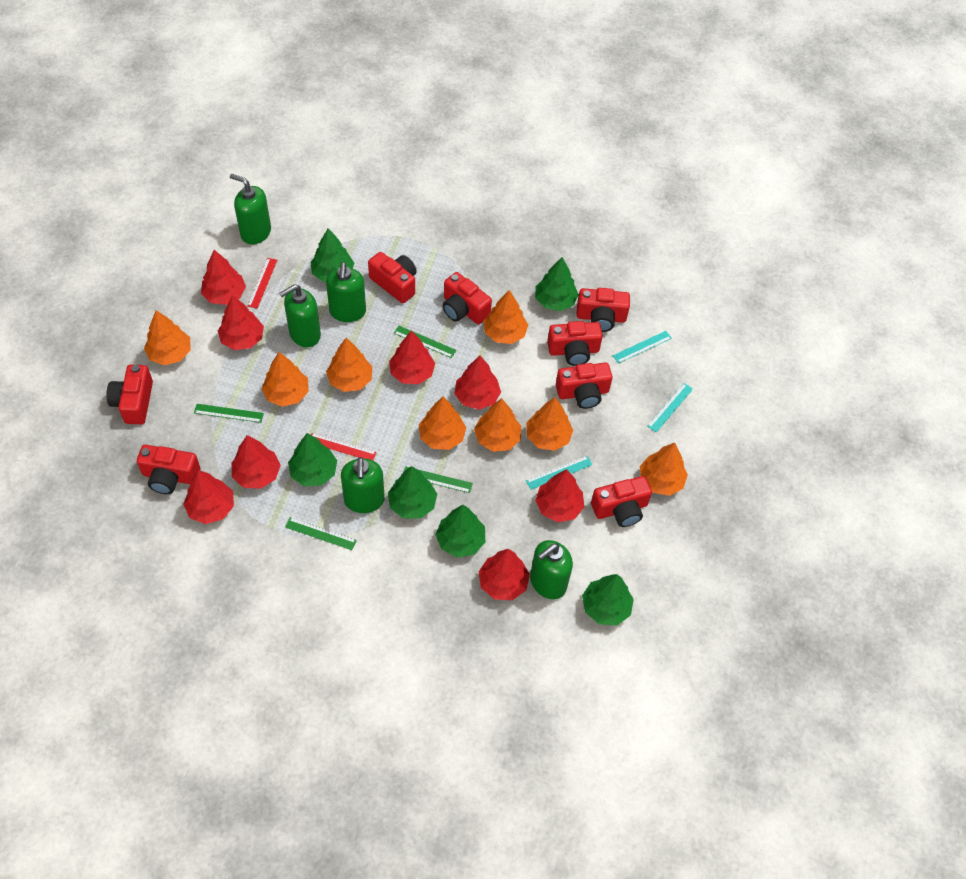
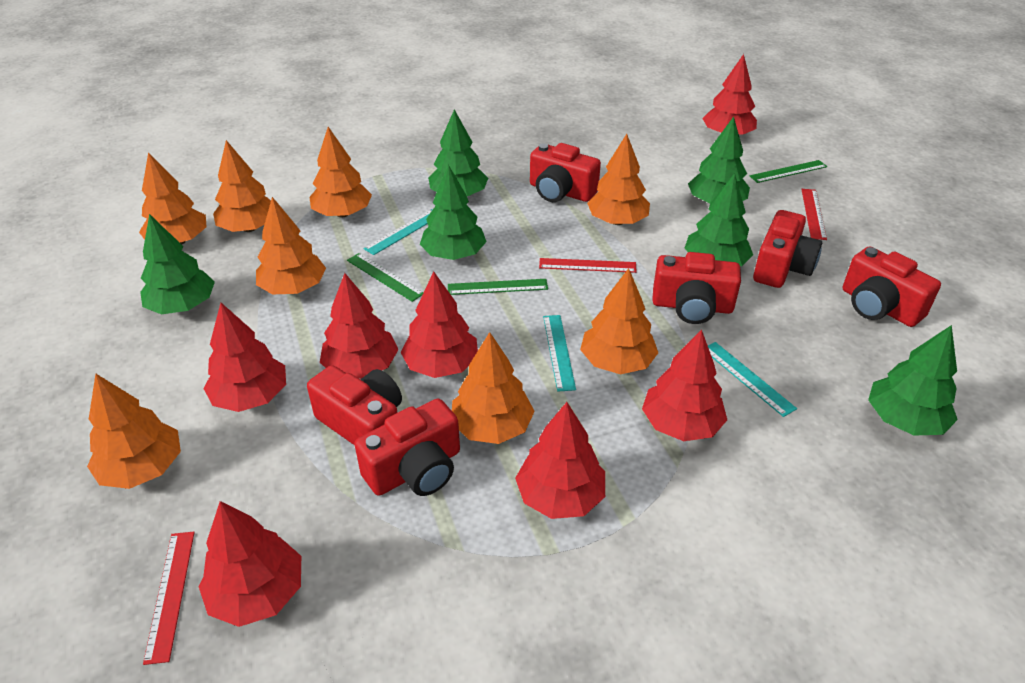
green ruler: [194,404,264,423] [285,517,357,550] [394,326,456,358] [404,466,473,493] = 4 -> [347,253,423,302] [448,279,548,295] [750,160,827,183] = 3
green soap dispenser: [230,174,271,245] [279,284,321,347] [326,262,366,322] [341,457,385,513] [530,540,573,599] = 5 -> none = 0
red camera: [107,365,153,424] [137,445,200,494] [368,252,417,303] [443,272,492,324] [547,321,603,366] [556,362,613,409] [576,288,630,332] [591,476,652,527] = 8 -> [307,365,402,445] [354,398,460,496] [530,143,601,202] [652,252,741,324] [753,210,822,288] [843,246,941,327] = 6
red ruler: [247,258,277,309] [311,433,377,460] = 2 -> [143,532,195,665] [539,258,637,273] [801,189,827,240] = 3
red tree: [183,470,234,524] [201,250,246,305] [218,295,264,350] [231,435,281,489] [389,330,435,384] [455,356,501,410] [479,549,530,600] [535,469,584,522] = 8 -> [199,501,301,627] [203,303,286,412] [320,273,399,379] [401,271,478,378] [515,402,605,519] [642,329,727,441] [702,54,757,134] = 7

